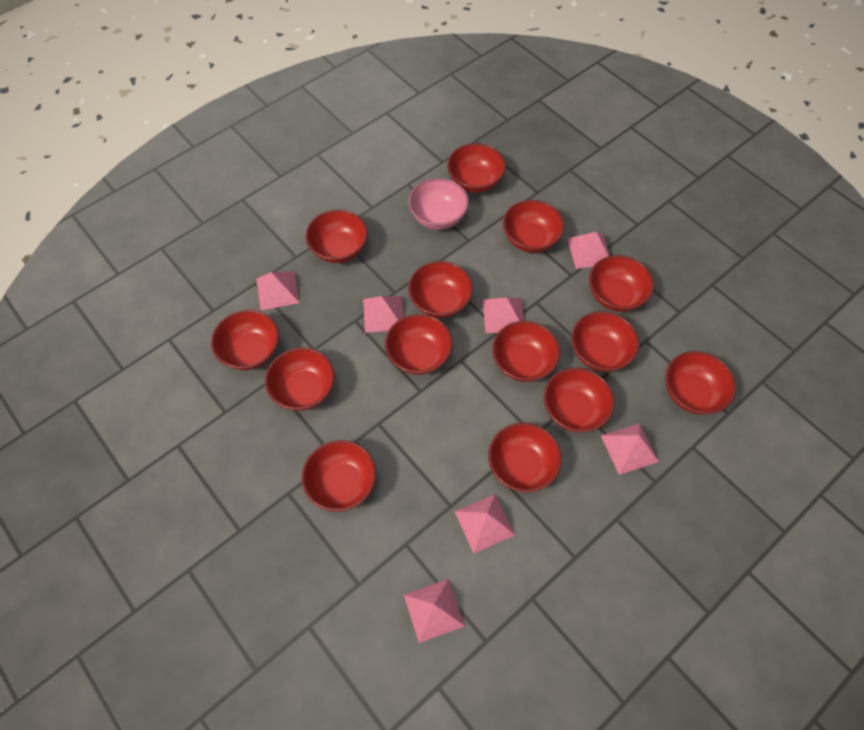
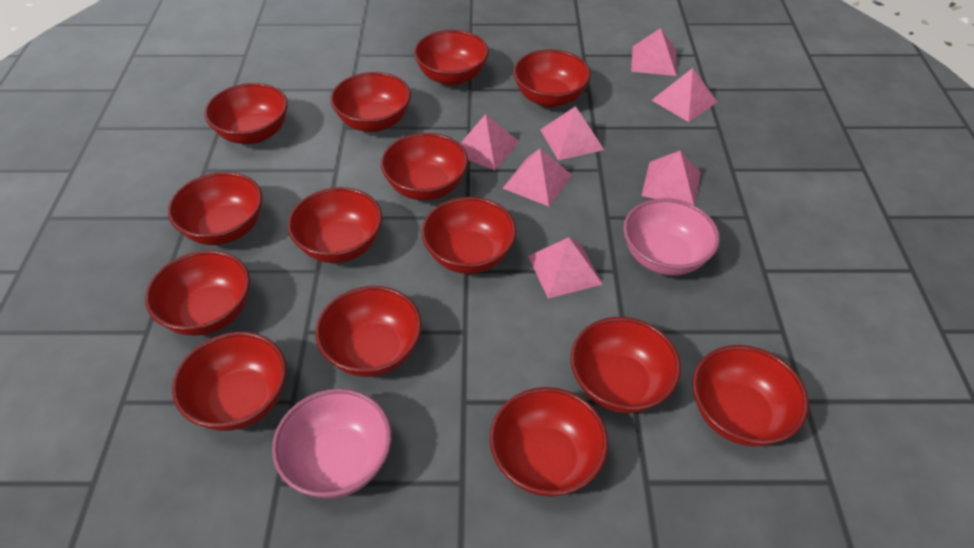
pink bowl: [408,178,469,230] = 1 -> [272,389,392,498] [623,198,720,276] = 2

